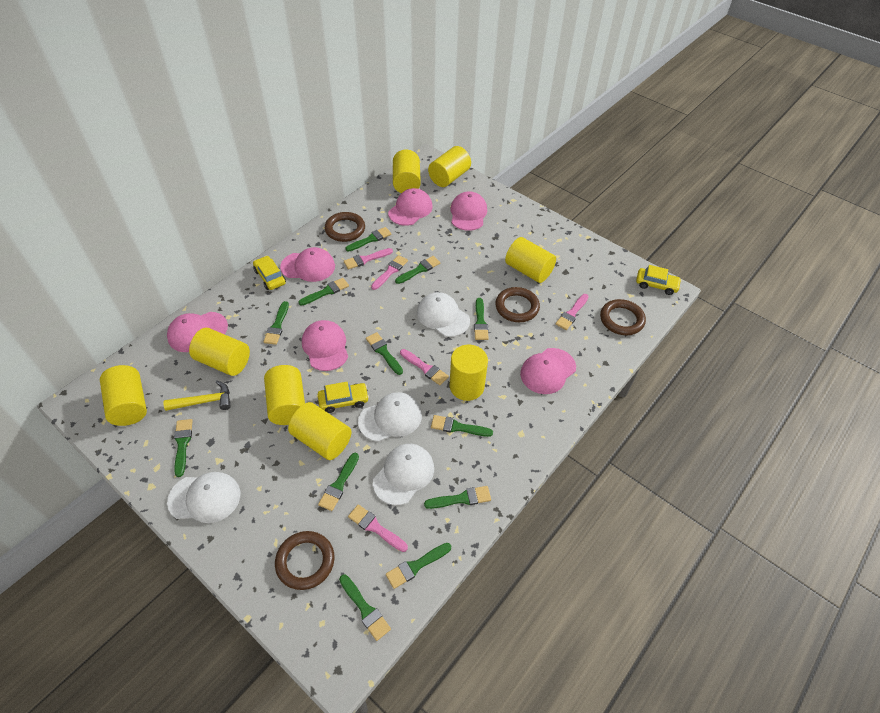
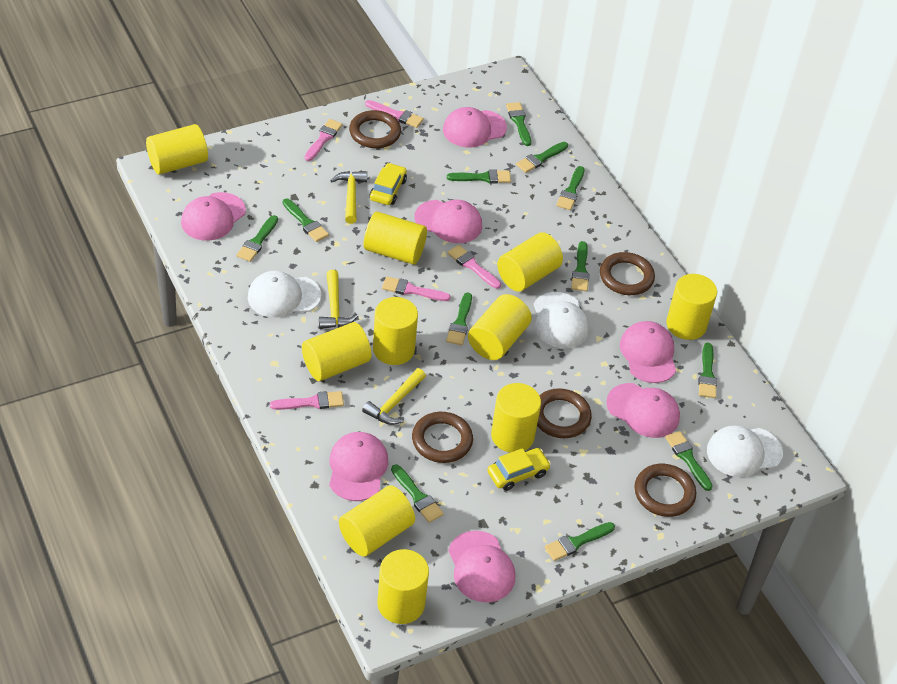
brown ring: [275,531,335,590] [325,212,365,242] [495,287,540,322] [600,299,646,335] = 4 -> [349,110,401,148] [412,412,473,463] [537,388,592,438] [600,252,655,295] [634,464,696,517] = 5
pink cap: [167,312,228,352] [280,247,335,282] [302,320,348,371] [388,188,433,226] [450,192,487,231] [520,348,576,394] = 6 -> [181,192,246,241] [329,432,388,501] [415,200,482,243] [443,107,507,148] [448,530,515,603] [606,383,680,438] [620,321,676,383] = 7
white cap: [167,472,240,523] [358,392,422,442] [373,444,434,505] [417,292,470,337] = 4 -> [248,271,321,318] [534,292,589,348] [707,426,783,477] = 3
yellow car: [253,256,286,290] [317,382,369,413] [636,265,682,295] = 3 -> [370,163,407,205] [487,448,551,491] = 2
yellow cylinder: [100,365,147,426] [189,328,250,376] [264,365,305,425] [288,402,352,460] [393,150,421,193] [428,146,471,187] [450,345,488,401] [505,237,556,283] = 8 -> [146,124,208,175] [302,322,372,381] [339,485,415,557] [364,212,427,265] [373,297,418,365] [377,549,429,624] [468,294,532,360] [491,383,541,453] [497,232,563,292] [666,274,717,340] = 10
yellow hammer: [163,381,231,411] = 1 -> [319,270,358,329] [330,171,367,224] [362,368,426,425] = 3

